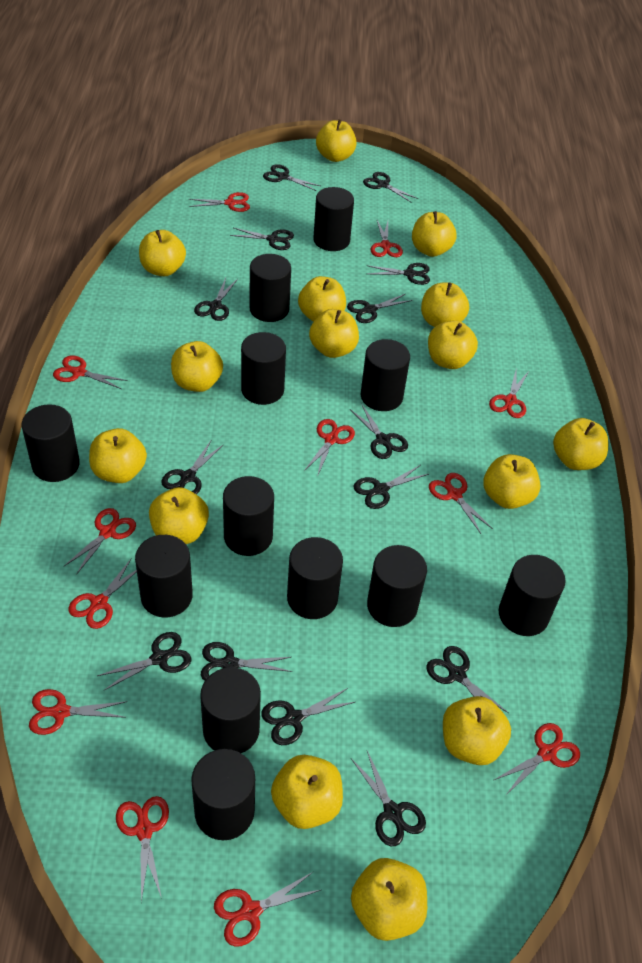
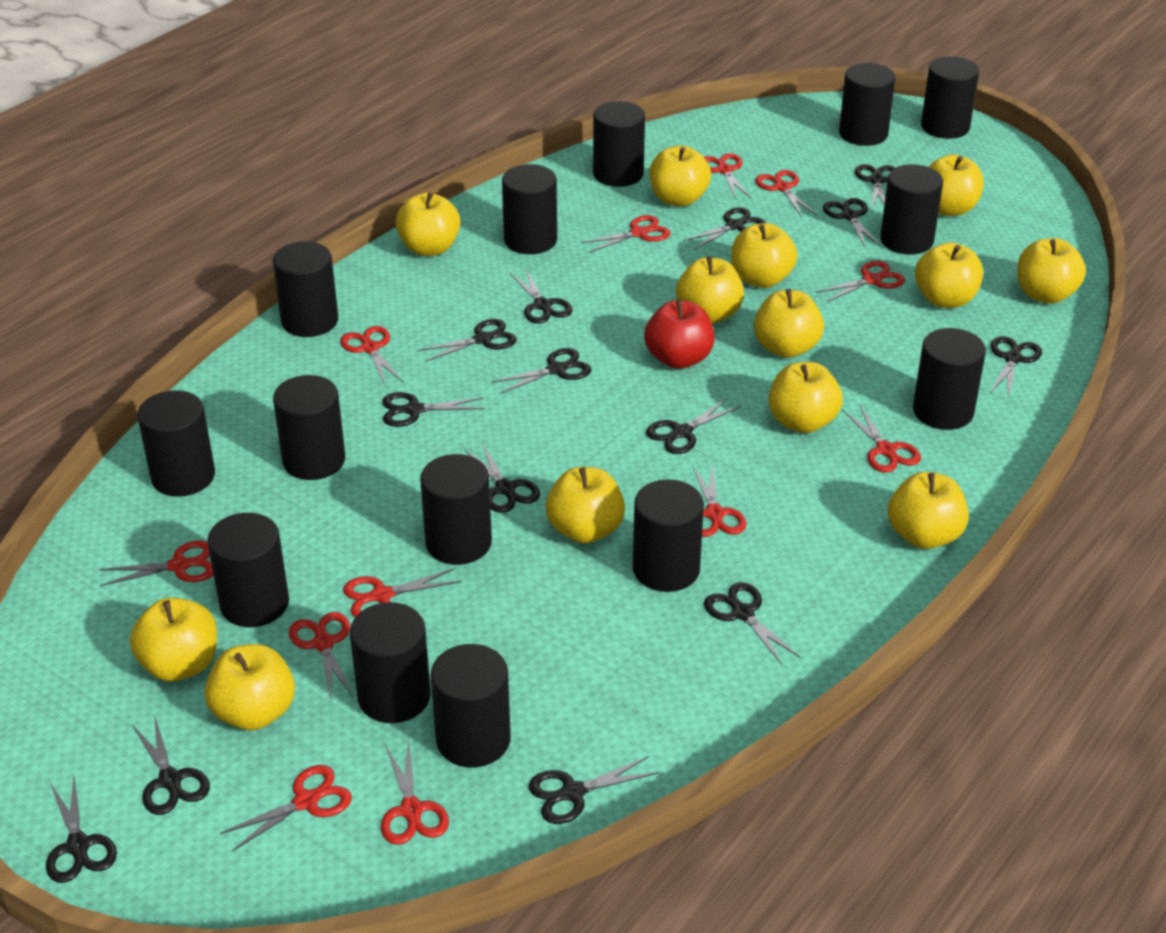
black cylinder: [22,404,80,482] [135,535,193,618] [191,749,255,840] [200,667,261,753] [223,476,274,556] [241,332,286,405] [249,254,291,322] [287,537,343,619] [313,187,354,251] [361,339,410,411] [367,545,427,627] [499,555,566,636] = 12 -> [137,390,215,497] [207,513,289,627] [273,241,338,337] [273,375,345,480] [350,602,431,723] [420,454,492,565] [431,644,511,768] [502,164,557,254] [593,101,645,187] [633,479,704,592] [839,63,895,146] [880,164,943,254] [913,328,986,430] [921,56,979,139] = 14
red apple: none = 0 -> [644,299,715,369] = 1
yellow apple: [89,428,147,483] [139,230,186,276] [149,487,209,544] [171,341,223,392] [271,755,343,829] [298,276,346,322] [309,309,359,358] [316,119,357,162] [351,858,427,941] [412,211,456,257] [421,282,469,327] [428,320,478,369] [443,696,511,765] [483,454,541,509] [553,418,608,470] = 15 -> [130,598,217,681] [204,644,295,730] [396,192,460,256] [546,467,625,543] [649,145,711,207] [676,256,744,324] [731,223,797,288] [754,289,824,358] [769,362,843,433] [888,472,969,549] [915,242,983,308] [928,154,984,216] [1017,238,1086,304] = 13

